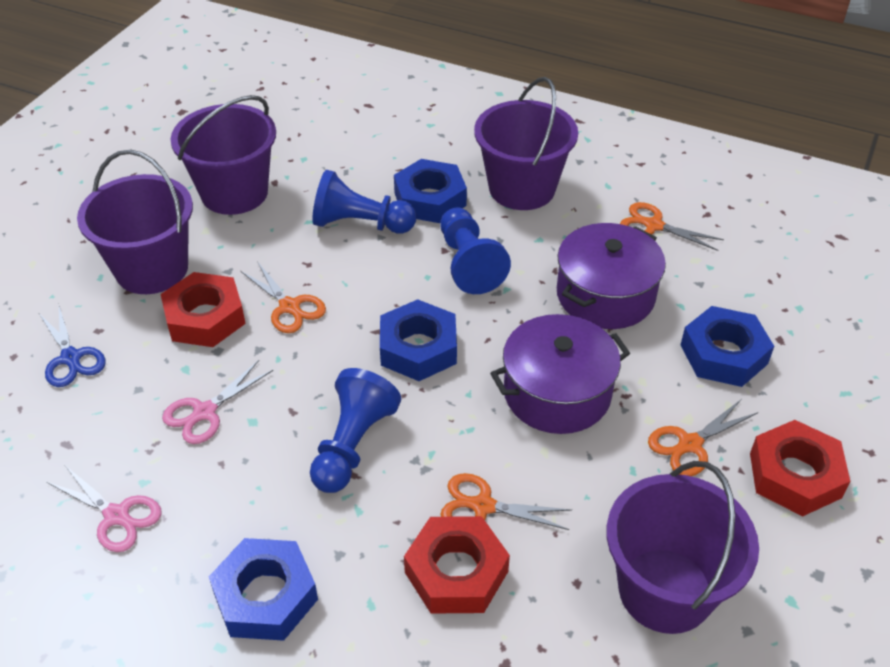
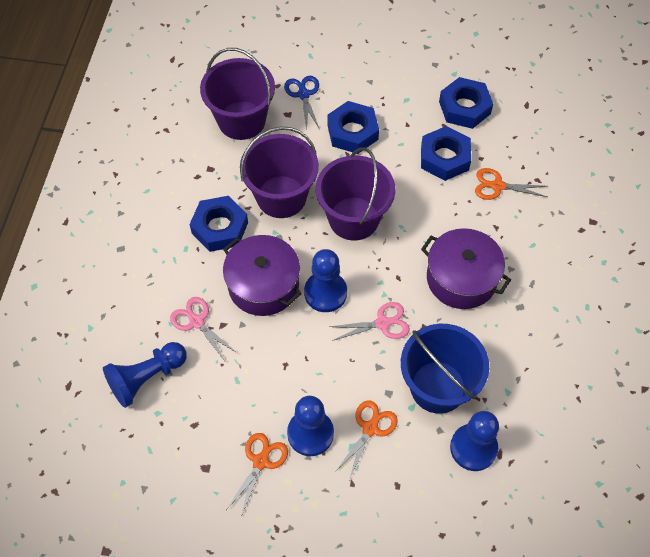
blue bucket: none = 0 -> [401,324,489,414] = 1
blue pawn: [310,368,401,493] [312,170,416,234] [440,208,511,294] = 3 -> [103,342,187,408] [287,396,334,456] [304,249,347,312] [450,411,499,471] = 4
orange scissors: [241,261,326,333] [440,473,572,530] [620,202,724,251] [648,399,759,476] = 4 -> [226,433,288,517] [335,400,398,480] [475,168,547,200] = 3
purple bucket: [77,150,193,294] [170,95,276,215] [474,77,578,210] [607,461,759,634] = 4 -> [200,48,275,140] [240,127,319,218] [316,147,395,240] = 3
red nut: [161,272,246,347] [404,516,510,614] [750,420,850,516] = 3 -> none = 0

